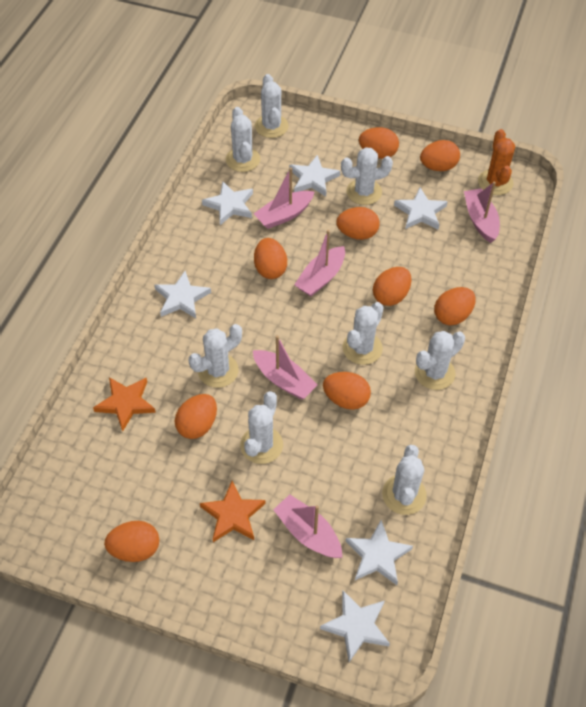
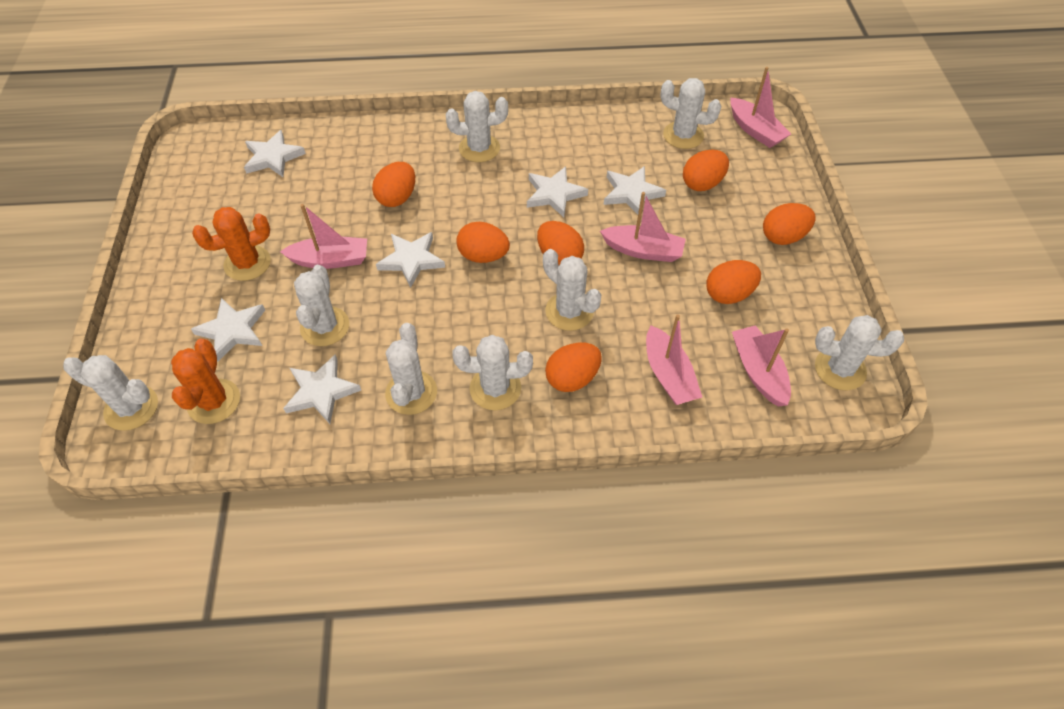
orange cactus: [478,129,515,195] = 1 -> [171,339,240,424] [192,207,271,281] = 2
orange egg: [104,521,159,562] [175,394,217,439] [254,238,287,279] [323,372,371,410] [336,207,380,240] [359,127,399,159] [373,267,412,306] [420,140,460,171] [434,287,476,325] = 9 -> [372,162,415,207] [456,222,510,263] [537,221,584,265] [545,342,602,392] [683,150,729,191] [706,260,761,304] [763,203,815,245] = 7
orange star: [93,377,156,431] [200,481,266,542] = 2 -> none = 0

